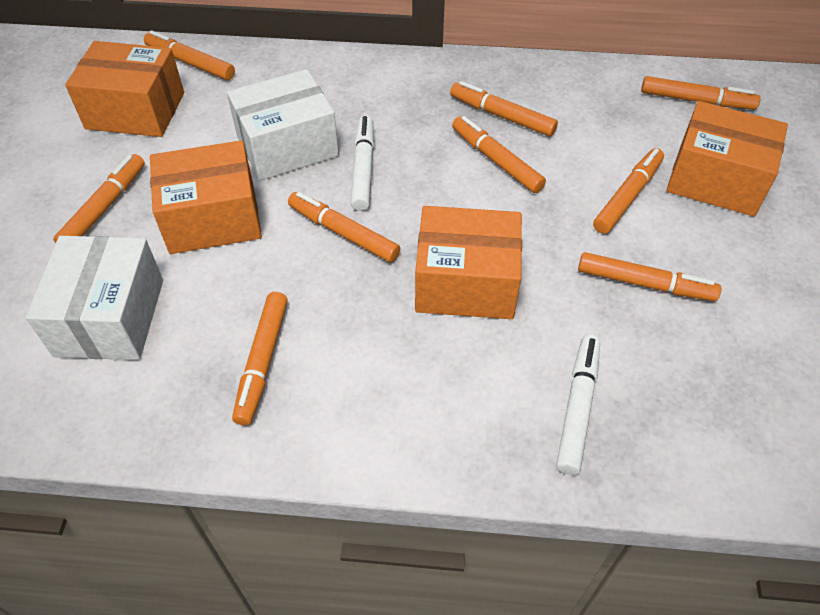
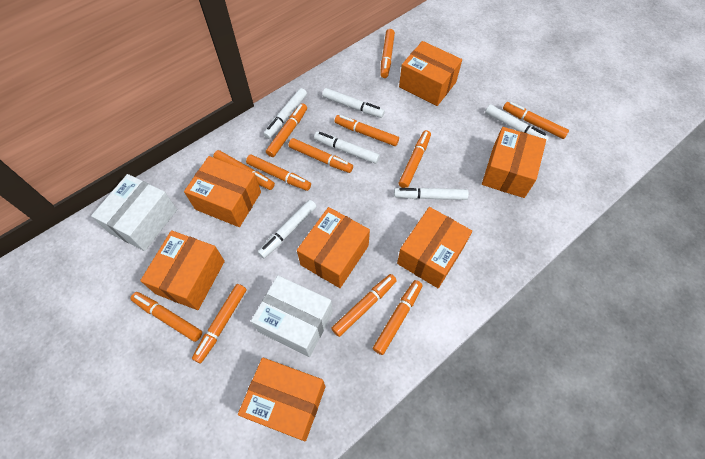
orange box: [65,41,184,137] [150,140,262,254] [415,206,522,319] [667,101,788,216] = 4 -> [140,230,225,310] [184,156,261,227] [238,358,326,442] [297,207,370,288] [397,207,472,288] [399,41,462,106] [482,127,546,198] = 7
orange marker: [53,154,145,243] [144,30,235,80] [232,292,288,426] [288,192,400,262] [450,81,558,136] [452,116,546,193] [578,252,721,301] [593,148,664,234] [641,76,761,110] = 9 -> [131,292,202,342] [192,284,247,363] [213,150,275,190] [246,155,311,191] [266,103,307,157] [289,138,353,173] [331,274,397,337] [335,115,399,146] [373,280,422,355] [380,29,395,78] [399,130,431,188] [503,102,569,139] = 12
white marker: [351,115,374,211] [556,335,600,475] = 2 -> [258,200,317,258] [263,88,307,139] [314,132,380,164] [322,88,385,118] [394,187,469,200] [485,104,549,143] = 6

